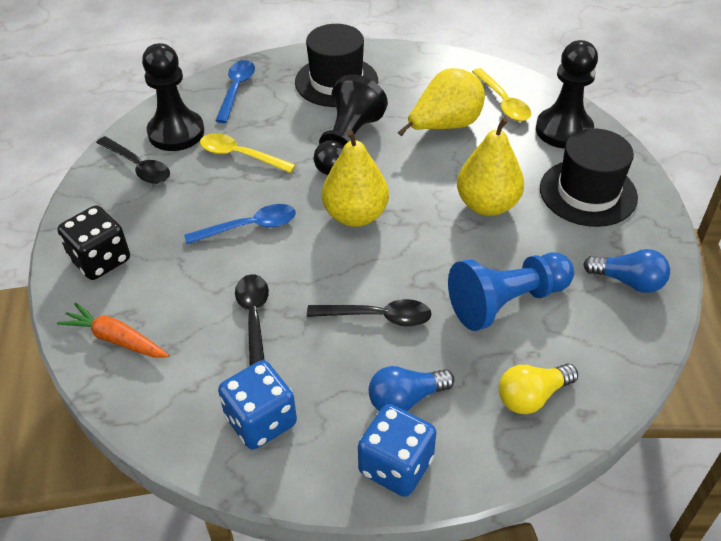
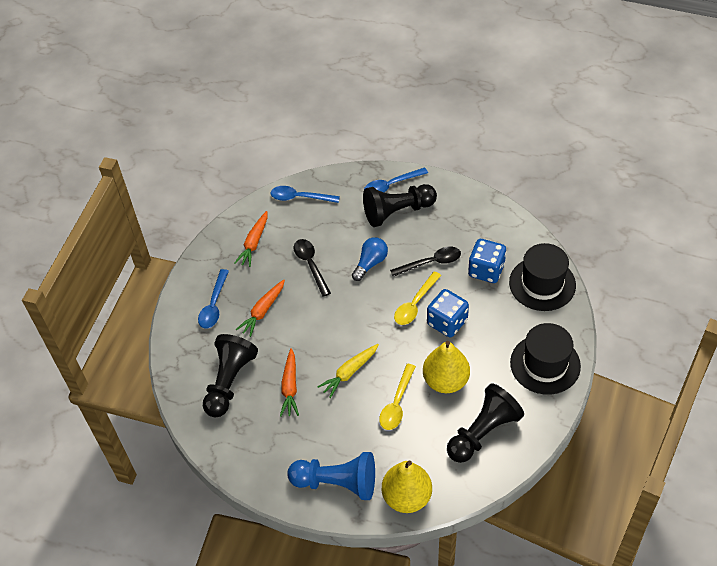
black dice: [58,205,130,280] = 1 -> none = 0
black spoon: [96,136,170,184] [235,274,269,366] [307,299,432,327] = 3 -> [294,239,331,297] [390,247,461,277] = 2
blue light bulb: [369,366,455,411] [583,249,670,293] = 2 -> [352,237,388,281] = 1
blue spoon: [184,204,296,244] [215,60,255,123] = 2 -> [198,269,229,329] [271,186,340,203] [364,167,428,193] = 3
orange carrot: [57,303,169,357] = 1 -> [234,211,268,267] [236,280,285,337] [280,348,299,417] = 3
yellow carrot: none = 0 -> [318,344,379,398] = 1
yellow light bulb: [499,363,578,414] = 1 -> none = 0
yellow pear: [322,130,389,227] [398,68,485,136] [457,117,524,216] = 3 -> [382,461,432,513] [423,341,470,393] = 2

